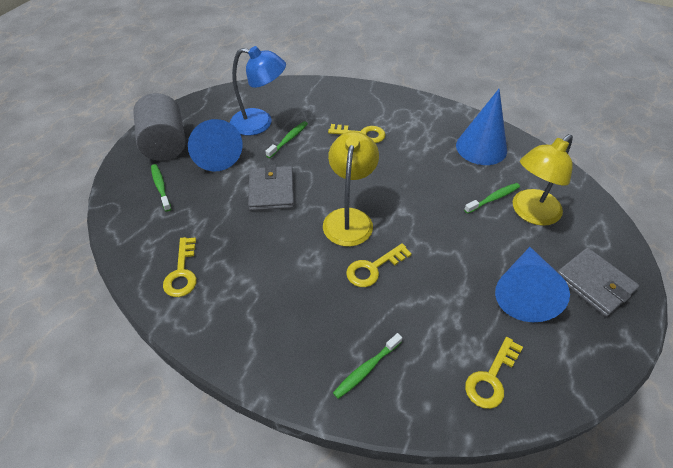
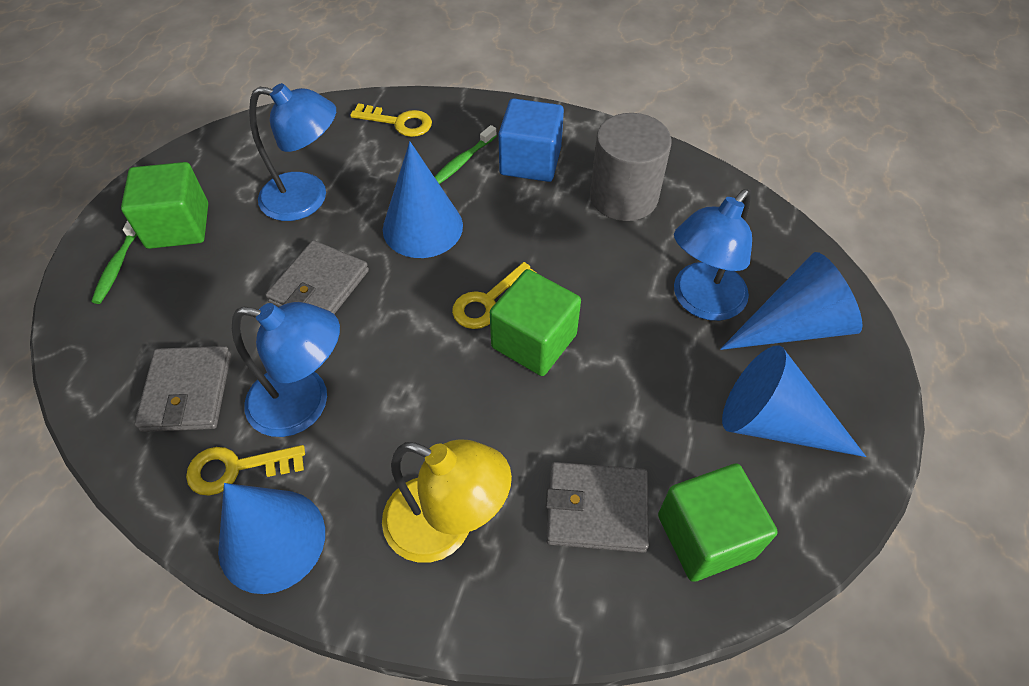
blue cone: [188,119,243,171] [456,89,507,165] [495,247,570,322] = 3 -> [218,483,325,594] [383,141,463,258] [720,252,862,350] [722,345,866,457] = 4
blue cube: none = 0 -> [498,98,564,182] = 1
blue lamp: [230,46,286,135] = 1 -> [232,302,340,437] [249,83,336,221] [674,189,752,321] = 3
green cube: none = 0 -> [121,162,208,249] [490,269,581,376] [658,463,778,582] = 3
green toothbrush: [151,164,171,212] [266,121,308,158] [333,333,402,399] [464,183,520,214] = 4 -> [91,220,137,304] [435,125,497,184] = 2
grey wallet: [248,165,294,211] [557,248,639,317] = 2 -> [134,346,231,432] [265,240,369,314] [546,462,649,553] = 3
yellow key: [163,237,197,297] [328,124,386,143] [346,243,412,287] [465,337,523,409] = 4 -> [186,445,305,495] [350,103,432,137] [452,262,538,329] = 3
yellow lamp: [323,131,379,247] [513,134,573,226] = 2 -> [382,439,512,563] = 1

